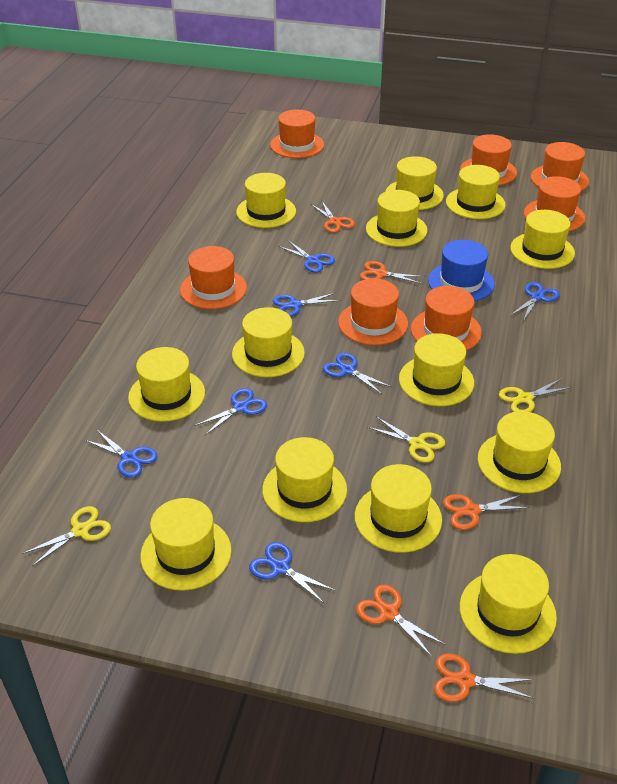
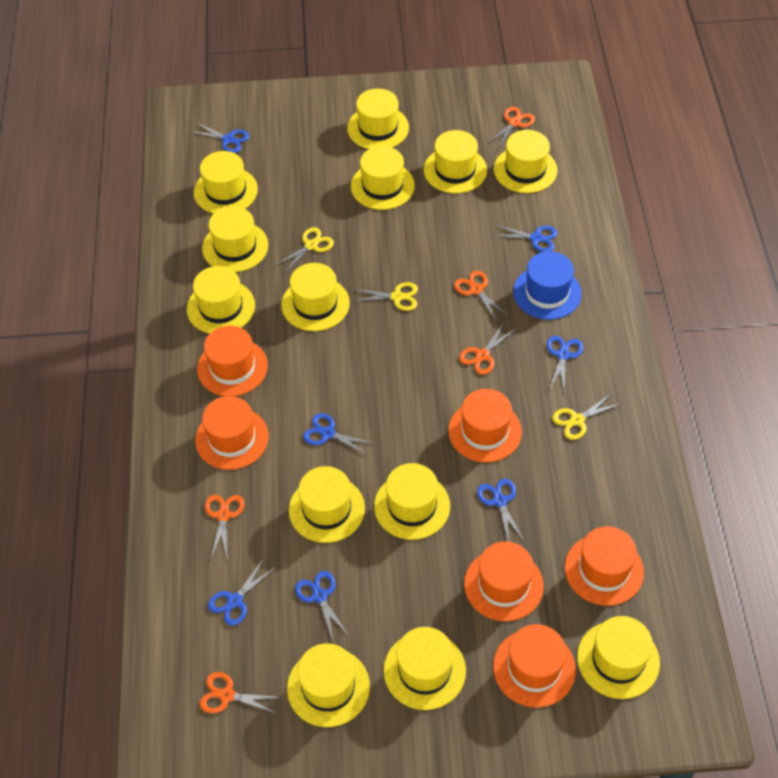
orange hat: [180,246,247,309] [270,109,324,158] [338,278,408,345] [411,286,482,350] [460,134,517,185] [524,176,585,231] [531,142,589,191] = 7 -> [195,396,269,470] [197,326,268,396] [448,389,522,463] [464,541,544,621] [493,624,576,708] [565,526,644,606] = 6

